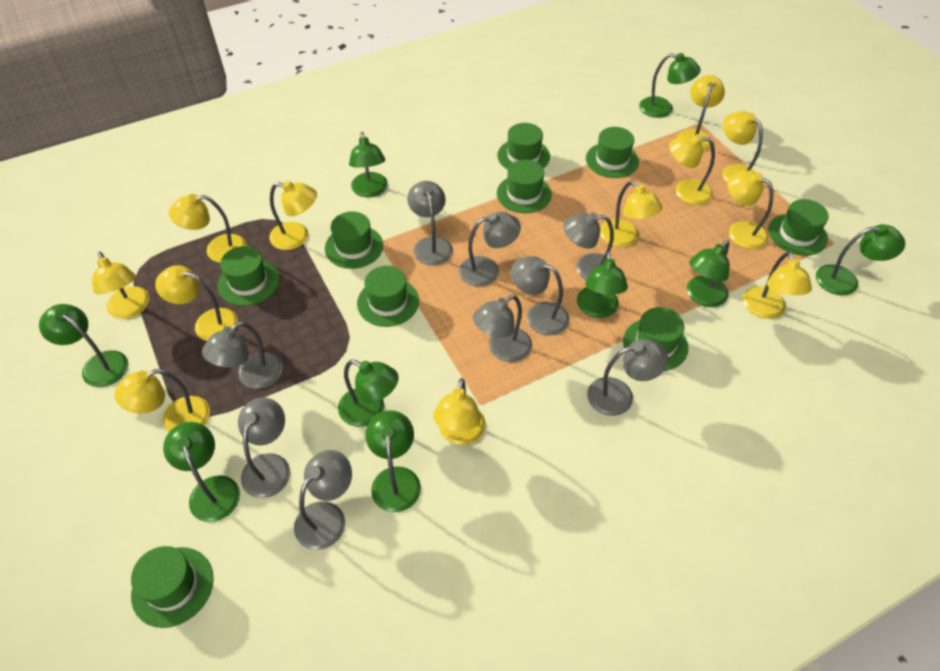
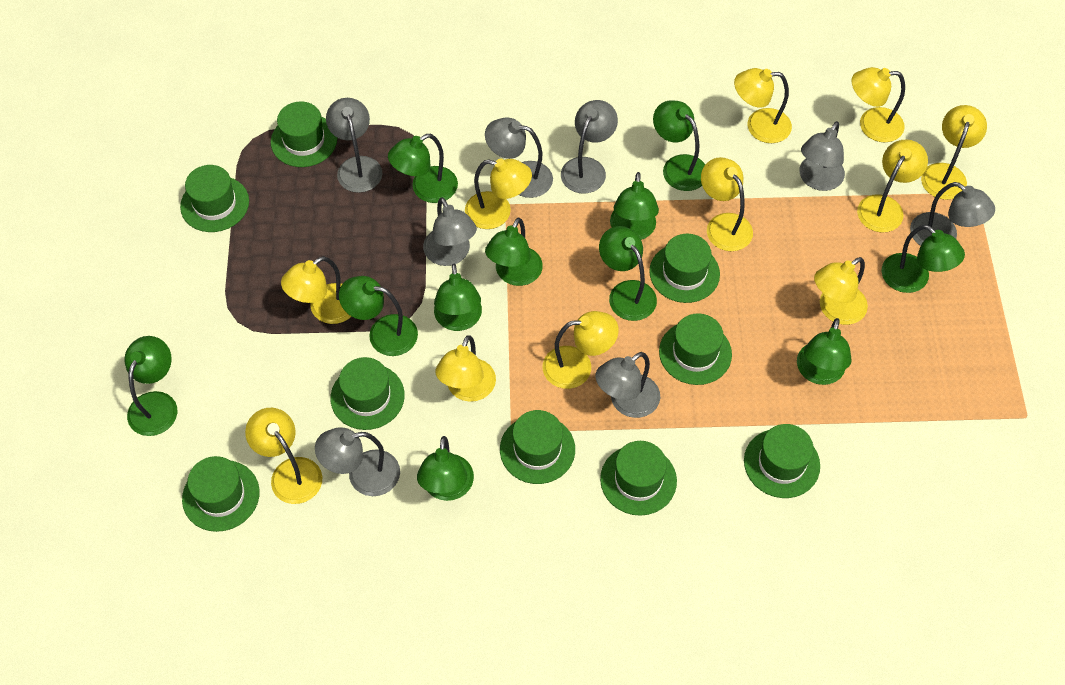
green lamp: [39,304,128,387] [163,422,240,522] [338,360,399,427] [349,132,388,198] [365,410,421,512] [577,251,628,318] [639,53,701,118] [687,240,730,307] [816,224,905,296] = 9 -> [124,336,177,436] [339,276,418,356] [388,134,458,203] [417,436,474,501] [434,264,482,331] [485,218,543,286] [599,226,657,321] [610,172,659,240] [653,100,705,191] [797,318,852,385] [882,225,965,293] = 11
grey lamp: [202,321,283,389] [238,397,290,498] [294,450,352,550] [407,181,453,266] [459,212,521,287] [473,295,532,362] [511,256,569,336] [563,212,616,280] [587,339,668,416] = 9 -> [315,427,400,496] [326,98,383,193] [423,197,477,266] [485,118,553,198] [561,100,618,194] [595,352,660,418] [800,121,845,191] [910,182,995,246] = 8
yellow lamp: [92,252,150,319] [114,369,210,432] [155,265,238,341] [169,194,246,263] [269,181,317,250] [433,378,485,445] [600,181,662,247] [669,134,715,205] [677,75,725,152] [722,111,763,182] [727,170,773,249] [743,252,812,319] = 12 -> [245,408,322,504] [281,256,352,324] [435,335,496,402] [465,159,532,229] [543,311,619,389] [701,157,753,251] [734,68,792,143] [814,257,868,325] [851,67,905,142] [857,139,928,233] [921,105,987,200] = 11

